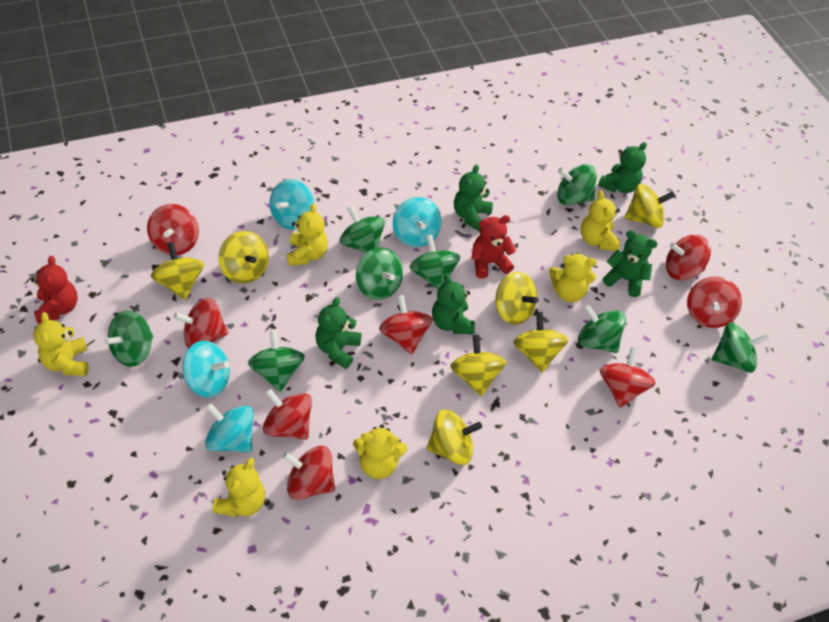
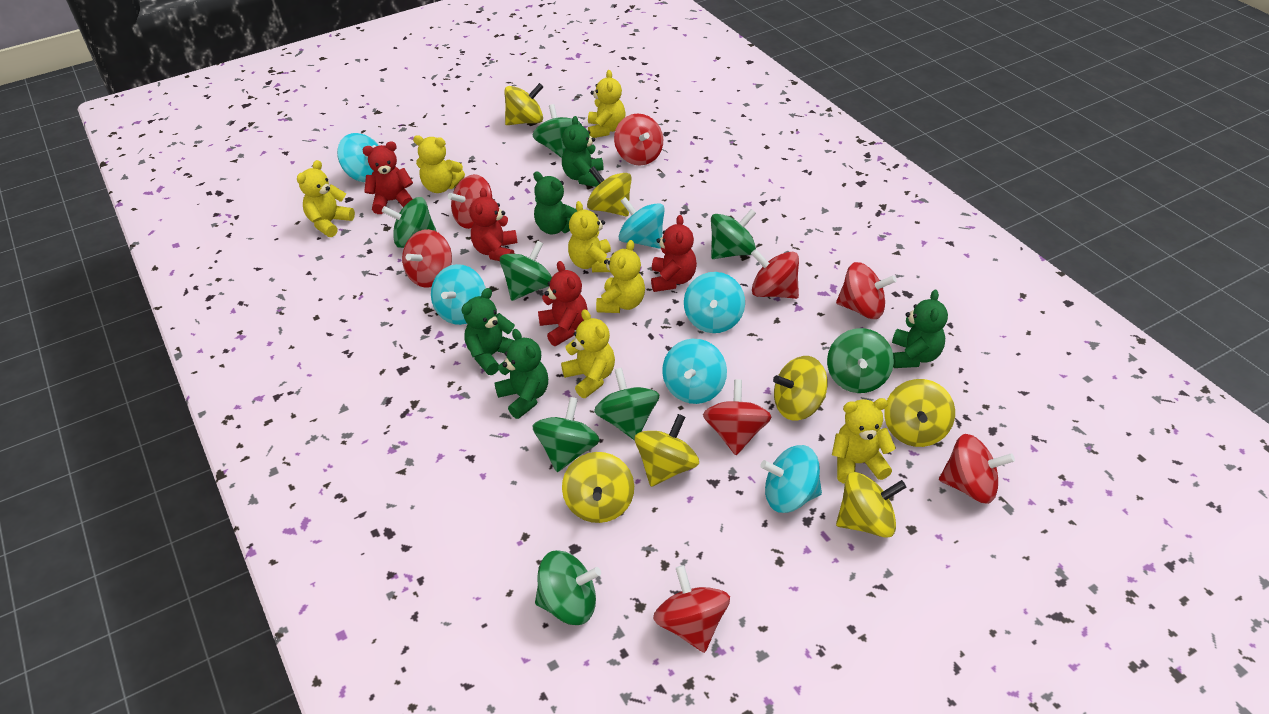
red teddy bear: [31,256,78,324] [471,215,516,279] = 2 -> [363,141,413,214] [469,188,518,261] [538,261,588,346] [651,215,697,292] = 4
turquoise spinning top: [182,341,230,398] [205,403,254,453] [269,179,314,230] [393,197,442,247] = 4 -> [337,133,379,182] [431,264,486,325] [618,197,665,249] [662,339,727,404] [684,272,745,333] [760,445,822,513] = 6
yellow teddy bear: [33,312,89,376] [212,458,265,517] [287,203,328,266] [353,425,407,479] [549,253,597,302] [581,190,620,251] = 6 -> [297,160,355,237] [413,135,465,193] [561,309,615,398] [568,201,611,272] [588,70,626,138] [596,240,645,313] [832,398,896,483] = 7

